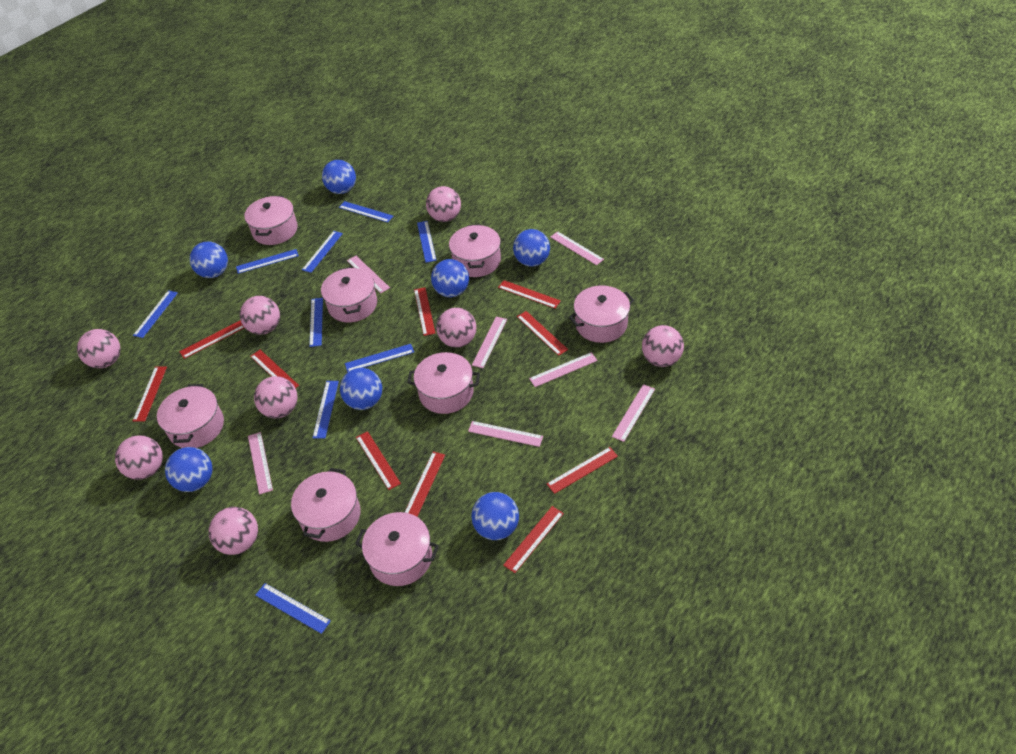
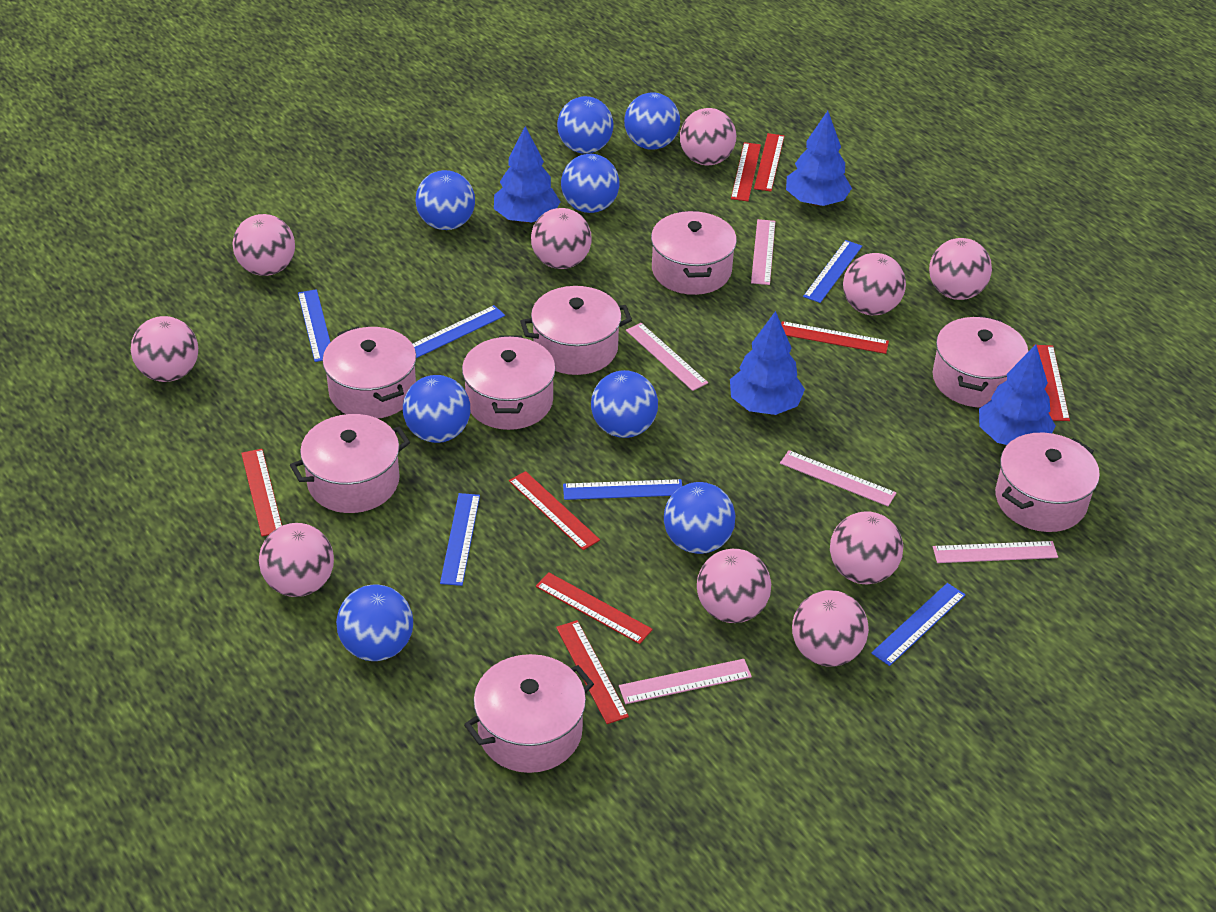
blue ball: [165,447,213,492] [190,242,228,278] [322,160,356,194] [340,368,382,410] [431,259,469,297] [471,492,519,540] [513,229,550,267] = 7 -> [336,584,413,661] [403,375,470,443] [415,170,475,230] [557,96,613,154] [561,154,619,213] [591,370,658,438] [624,92,680,150] [664,482,736,554] = 8
blue ruler: [133,290,178,338] [236,249,299,274] [255,583,331,634] [302,231,343,273] [309,298,323,347] [312,381,339,439] [339,201,393,222] [345,344,414,372] [417,221,437,263] = 9 -> [298,289,330,362] [413,305,505,358] [440,493,480,586] [563,479,682,500] [803,240,862,303] [871,583,966,666] = 6
blue tree: none = 0 -> [494,126,560,223] [730,311,805,415] [786,111,852,206] [979,344,1056,445] = 4
pink ball: [77,329,121,368] [115,435,163,480] [208,507,258,555] [240,296,280,335] [254,376,298,418] [426,186,461,222] [436,308,476,348] [642,325,684,367] = 8 -> [131,316,198,382] [232,214,295,276] [259,523,334,597] [531,208,592,269] [680,108,736,165] [697,549,771,623] [792,590,869,667] [830,511,903,584] [843,253,906,315] [929,238,992,300] = 10
pink ruler: [248,432,273,495] [347,256,390,293] [468,421,543,447] [472,317,507,368] [529,352,598,387] [550,231,604,265] [612,384,655,442] = 7 -> [619,659,752,704] [626,323,708,391] [751,219,775,285] [780,450,896,506] [933,541,1058,563] = 5
red ruler: [133,366,167,422] [179,320,245,359] [250,350,299,388] [356,431,401,490] [404,452,445,517] [414,287,436,336] [498,280,561,309] [503,506,564,573] [517,311,568,356] [547,447,618,494] = 10 -> [241,449,282,536] [509,471,600,550] [536,573,653,644] [556,620,629,724] [731,142,761,201] [754,133,784,192] [781,321,889,354] [1034,345,1070,421] = 8

